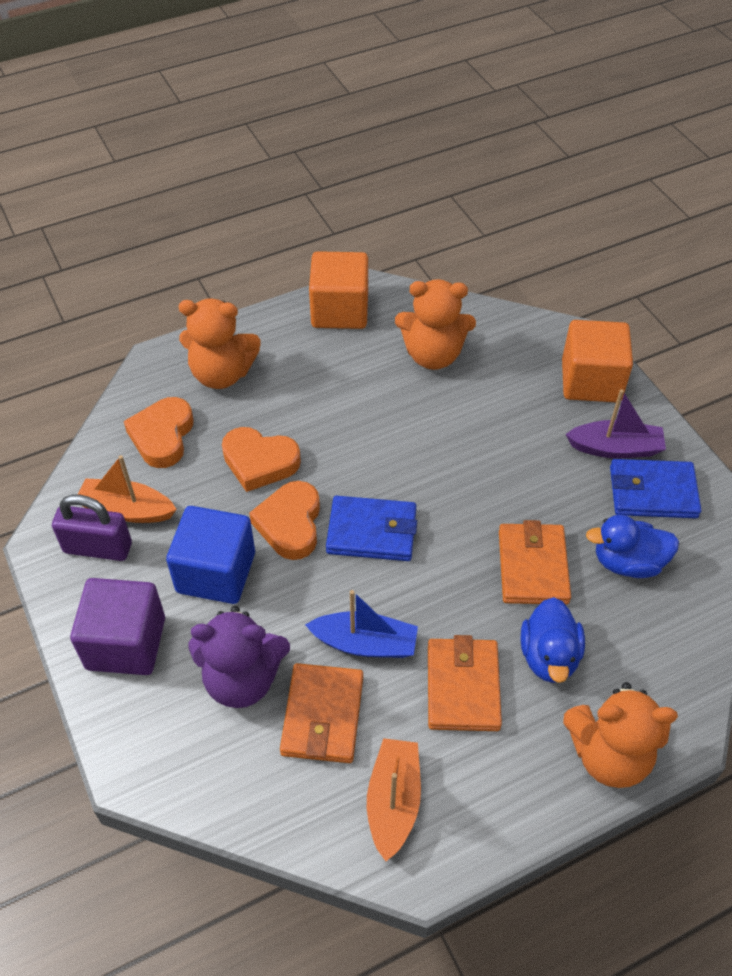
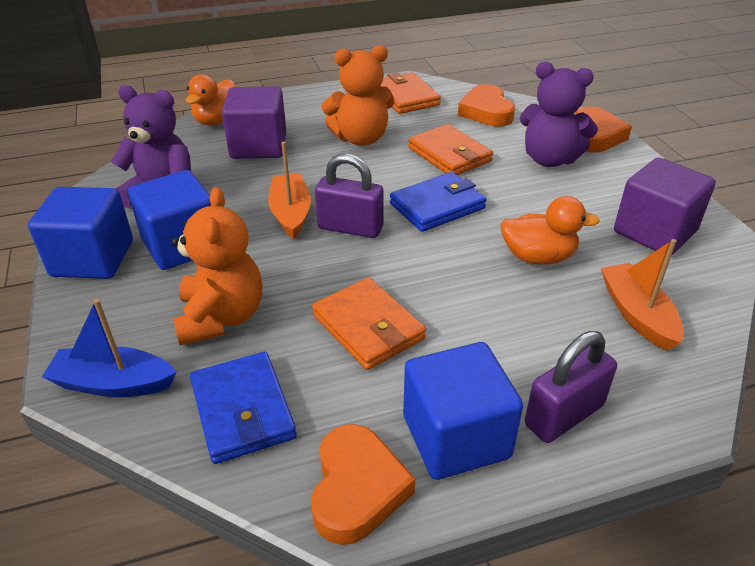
blue cube: [166,506,255,604] = 1 -> [28,187,133,279] [128,170,211,270] [403,342,523,480] = 3
blue duck: [521,597,585,683] [586,515,679,578] = 2 -> none = 0
orange cube: [309,251,368,329] [562,320,633,402] = 2 -> none = 0
orange duck: none = 0 -> [186,74,236,126] [500,196,600,265] = 2
orange teddy bear: [178,298,261,389] [395,279,476,370] [563,682,678,788] = 3 -> [171,187,262,345] [322,45,394,146] = 2
purple boat: [565,389,666,458] = 1 -> none = 0
purple cube: [70,578,165,675] = 1 -> [222,86,286,159] [614,158,716,255] = 2
purple padlock: [52,495,132,561] = 1 -> [315,154,383,238] [525,331,617,443] = 2
purple teddy bear: [189,606,290,708] = 1 -> [111,85,191,208] [520,62,598,167] = 2

